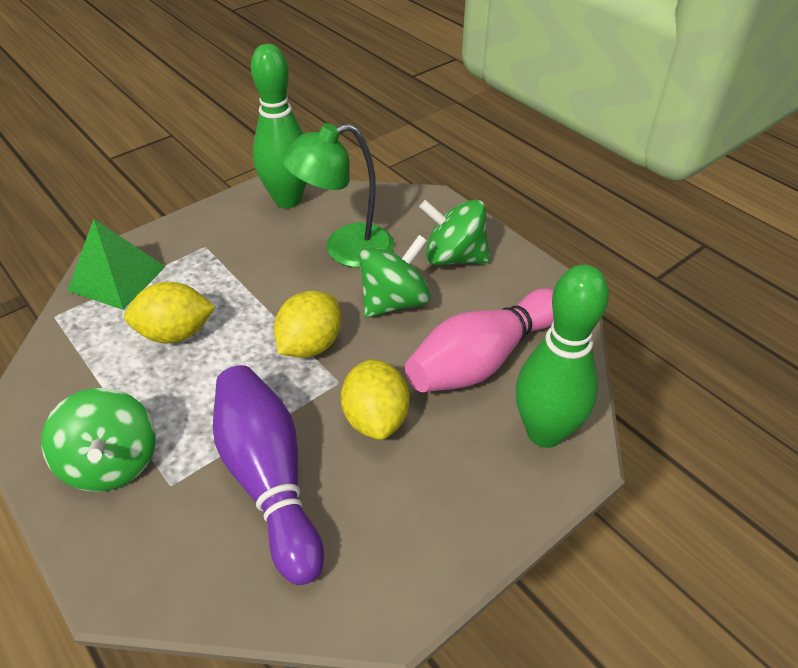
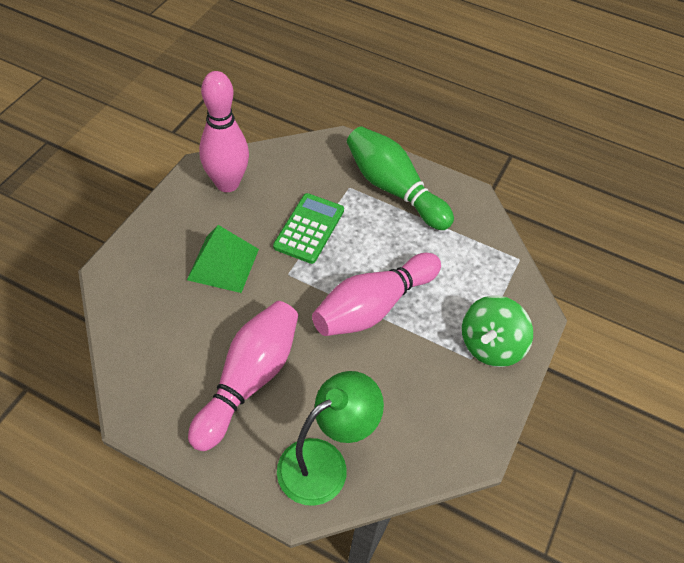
green bowling pin: [251,44,306,208] [516,264,609,448] = 2 -> [347,126,454,230] = 1
green calculator: none = 0 -> [273,193,344,264] = 1
green spinning top: [41,388,156,492] [359,235,431,318] [419,200,490,265] = 3 -> [462,296,533,367] = 1
pink bowling pin: [405,288,554,392] = 1 -> [188,301,298,451] [199,71,249,192] [312,253,441,336] = 3
purple bowling pin: [213,365,324,585] = 1 -> none = 0
yellow lemon: [124,282,216,343] [274,291,341,358] [341,359,410,440] = 3 -> none = 0

